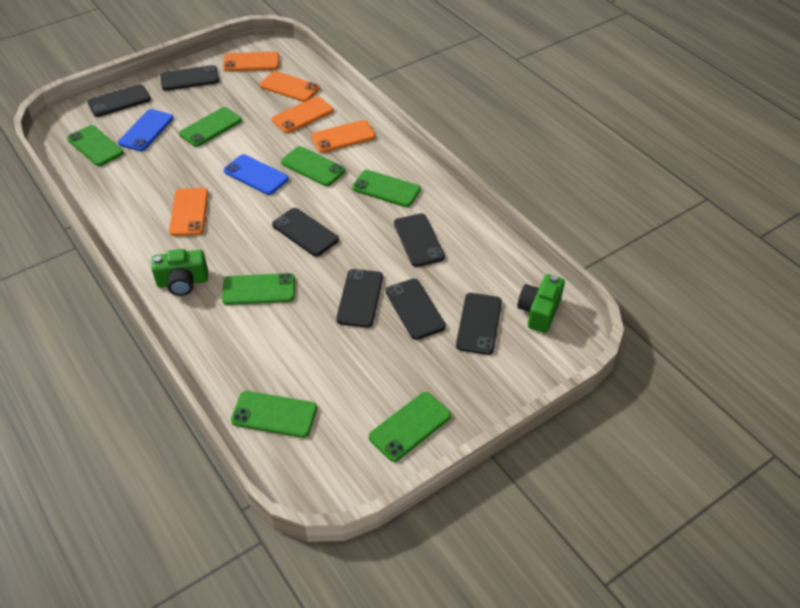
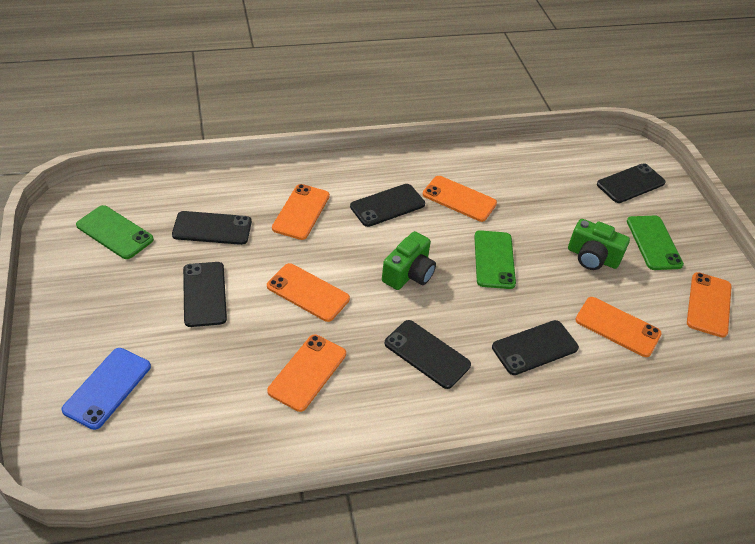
black phone: [87,84,151,117] [160,65,219,91] [272,208,339,257] [336,269,383,327] [386,279,446,340] [394,213,445,267] [456,293,502,355] = 7 -> [172,211,252,245] [183,262,227,327] [350,184,425,227] [384,320,471,389] [492,320,579,375] [597,163,666,203] = 6
blue phone: [118,109,174,151] [224,154,289,195] = 2 -> [61,348,151,430] = 1
green phone: [67,125,124,166] [179,107,242,147] [222,273,295,305] [231,391,317,438] [281,146,345,186] [352,170,421,207] [369,392,451,462] = 7 -> [76,205,154,259] [474,230,516,289] [627,216,684,270] = 3
orange phone: [169,188,208,236] [223,52,279,71] [260,71,320,102] [272,96,333,133] [311,120,376,153] = 5 -> [267,263,350,322] [267,334,346,412] [272,184,330,240] [423,176,497,222] [575,297,662,357] [687,272,732,338] = 6

